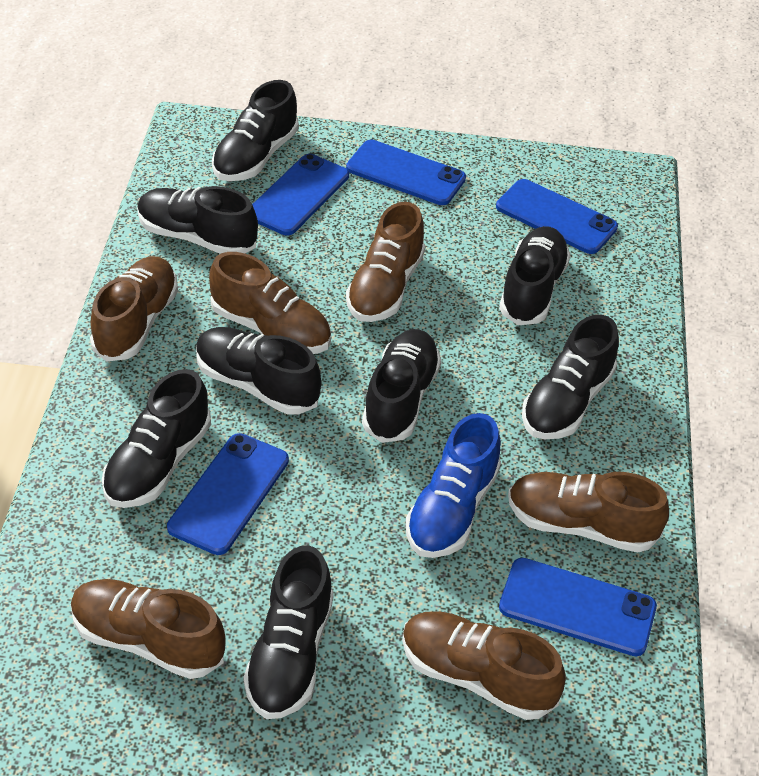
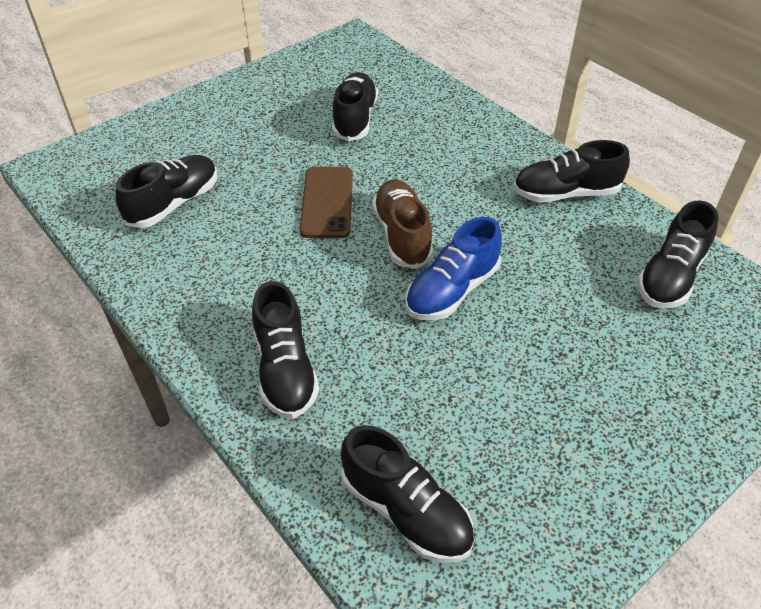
black shoe: [102,369,211,508] [137,186,258,254] [196,327,321,415] [212,80,299,181] [243,546,334,719] [362,329,441,443] [499,226,570,325] [522,315,619,439] = 8 -> [116,155,217,228] [252,281,319,419] [332,72,378,141] [341,425,474,563] [513,140,630,203] [637,200,718,309] = 6
blue phone: [167,433,289,555] [252,154,349,235] [346,140,466,205] [496,179,618,254] [499,558,657,656] = 5 -> none = 0
brown phone: none = 0 -> [299,167,353,238] = 1
brown shoe: [71,579,226,679] [90,256,178,362] [209,252,331,354] [346,202,425,322] [402,612,566,720] [508,472,669,552] = 6 -> [372,179,433,269] = 1

